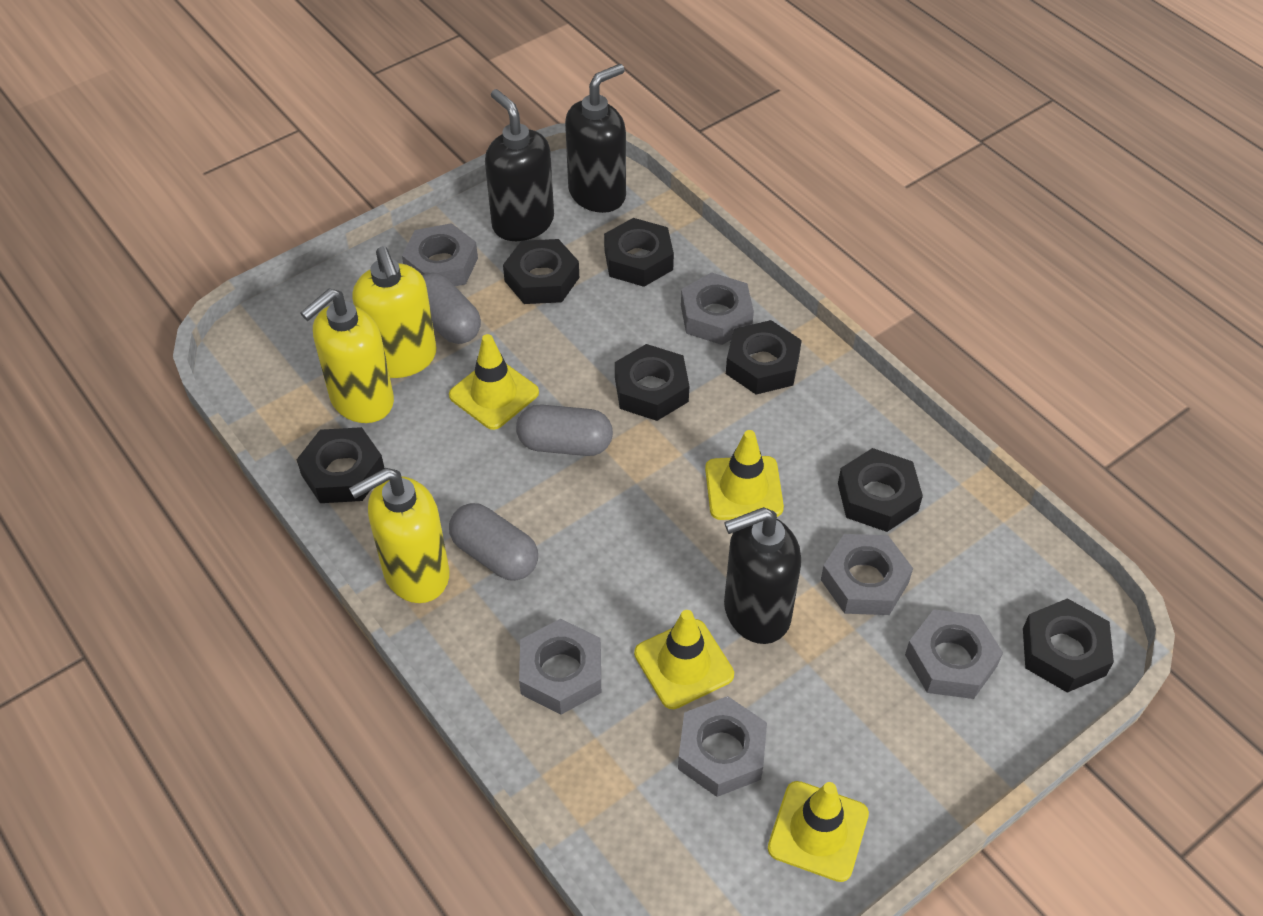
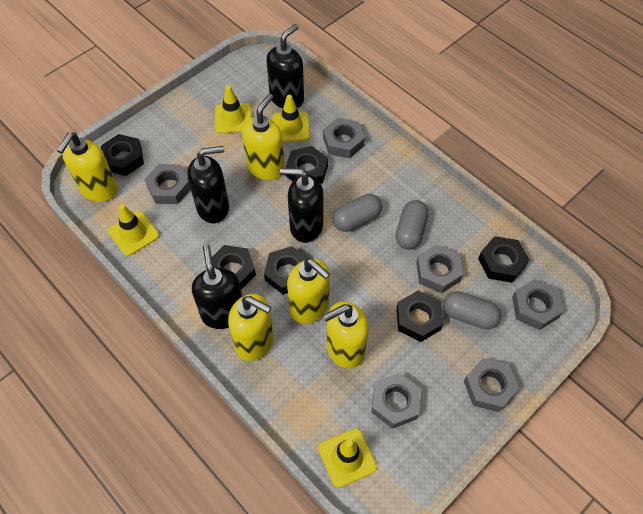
black nut: [296,427,384,503] [503,239,579,304] [604,218,674,287] [615,344,689,421] [726,320,802,395] [838,448,923,532] [1023,598,1114,693] = 7 -> [101,134,144,176] [212,245,256,290] [264,246,309,295] [285,146,328,184] [396,290,444,342] [478,236,529,283] = 6
black soap dispenser: [485,89,554,241] [565,64,626,213] [724,507,801,644] = 3 -> [187,146,229,223] [192,244,243,329] [266,24,304,109] [280,168,323,243] = 4
yellow soap dispenser: [300,289,394,423] [349,468,449,603] [352,246,437,378] = 3 -> [57,132,118,202] [228,294,273,361] [242,94,285,180] [287,259,330,324] [323,301,368,369] = 5

